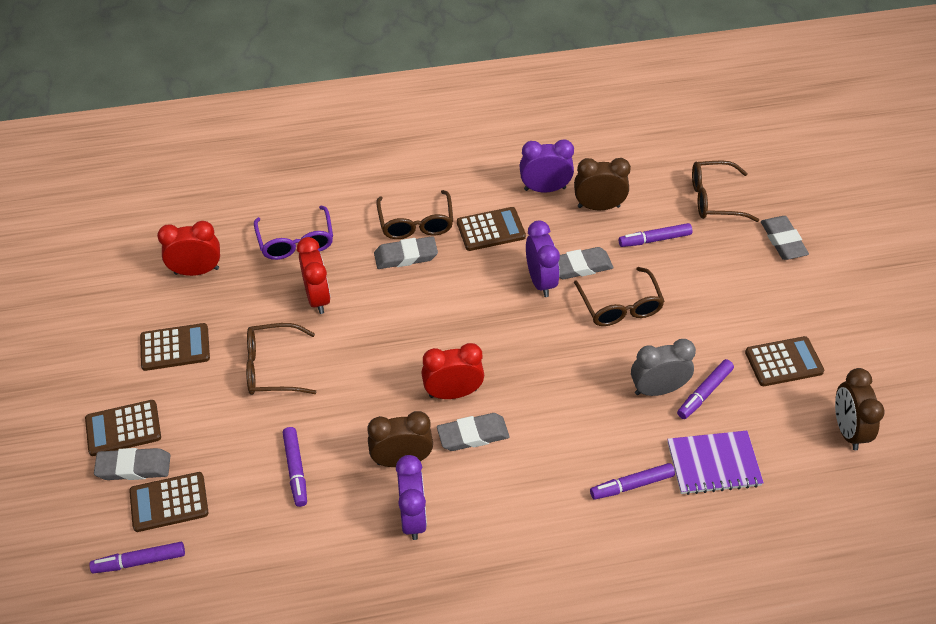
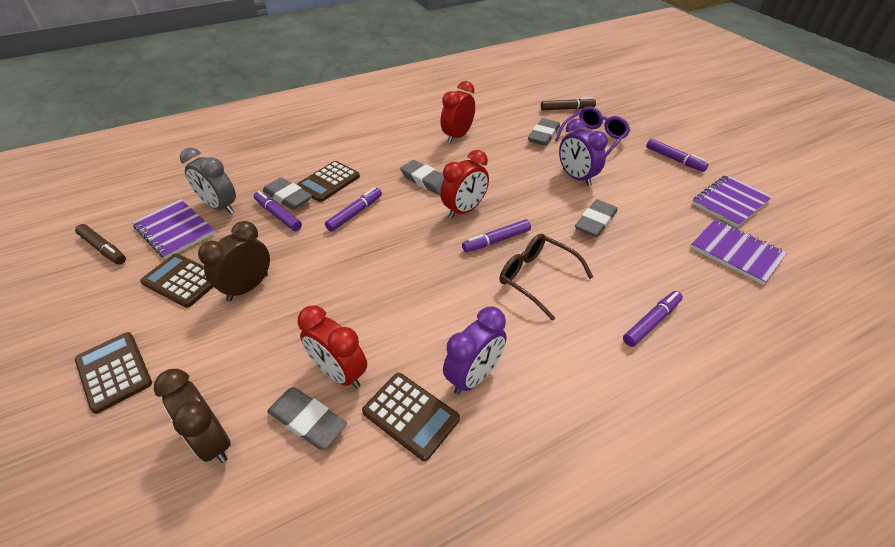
brown calculator: [85,400,161,456] [129,472,208,532] [140,323,210,371] [457,207,526,251] [745,336,824,386] = 5 -> [75,332,152,414] [140,254,213,308] [297,161,360,202] [362,373,460,461] = 4
brown clock: [367,411,433,467] [574,158,631,210] [835,368,885,450] = 3 -> [154,369,231,463] [198,221,270,301] = 2
brown glasses: [246,323,317,395] [376,190,453,239] [574,267,665,326] [692,160,759,222] = 4 -> [500,234,593,321] = 1
brown marker: none = 0 -> [75,224,126,264] [541,97,596,110] = 2
purple clock: [396,455,427,540] [520,139,574,193] [526,221,560,297] = 3 -> [443,307,507,395] [559,118,608,186] = 2
purple notebook: [667,431,764,495] = 1 -> [132,199,215,259] [690,219,787,285] [692,175,773,227] = 3

